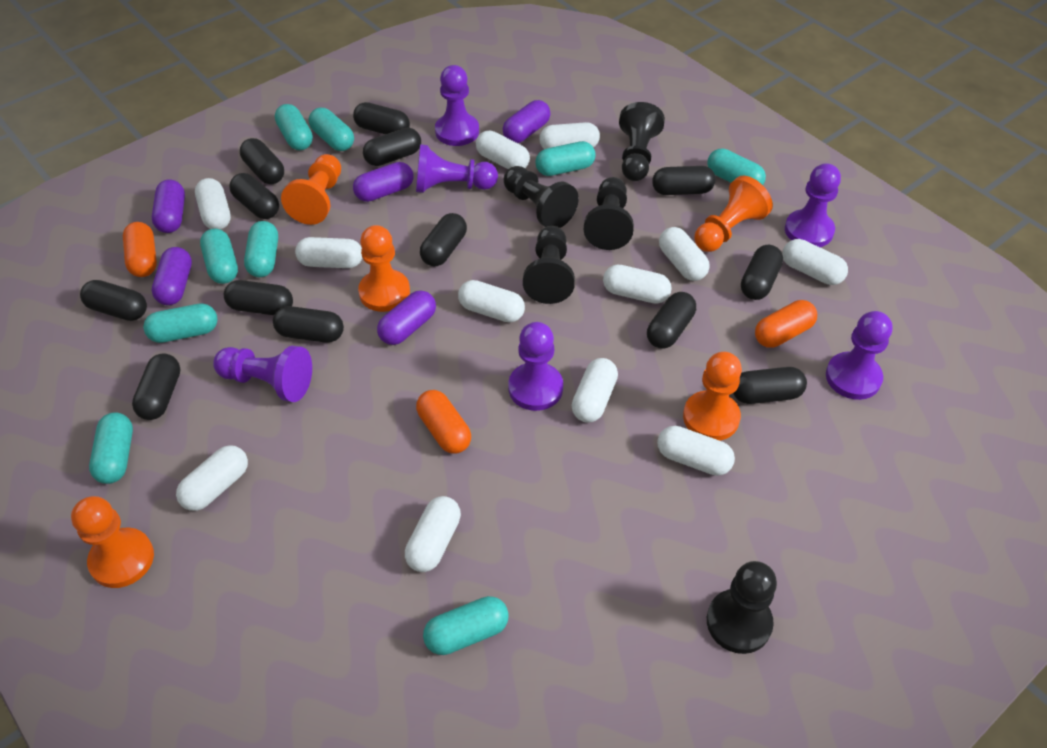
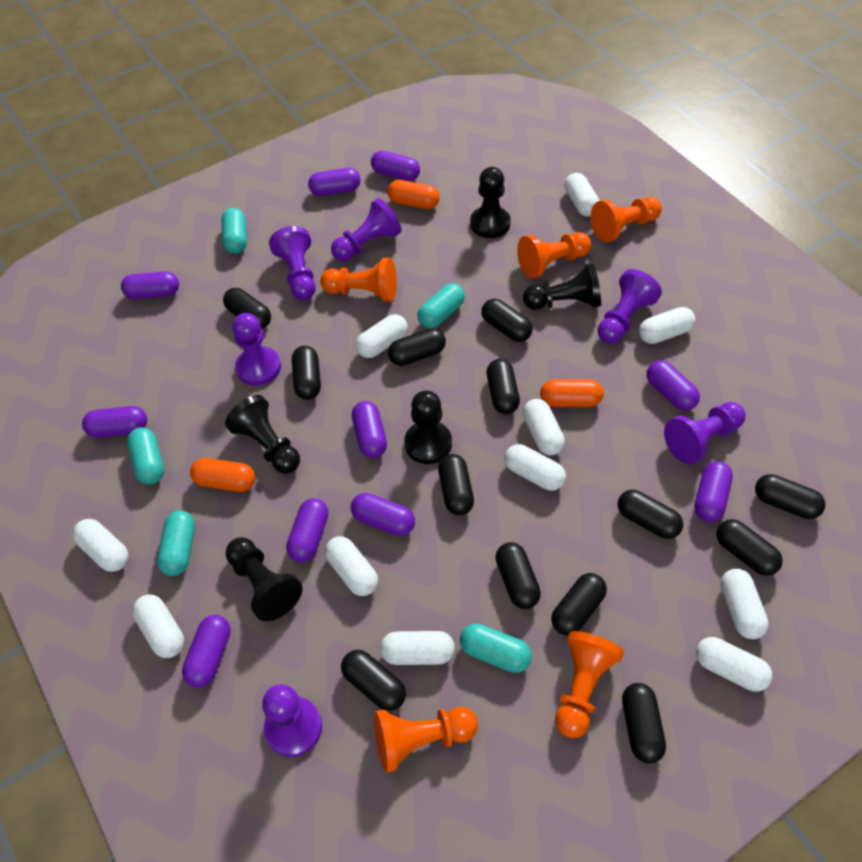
purple capsule: [152,180,185,233] [152,247,192,305] [353,162,413,202] [377,290,436,345] [503,100,550,143] = 5 -> [82,406,147,438] [121,271,179,299] [182,615,231,688] [286,498,328,562] [308,168,361,196] [351,493,415,536] [352,401,387,458] [371,151,420,181] [647,360,700,411] [694,461,733,522] = 10
turquoise capsule: [89,412,133,484] [143,303,218,343] [200,228,238,284] [244,221,278,277] [275,104,313,150] [309,108,354,151] [423,596,509,655] [535,141,596,176] [707,148,766,185] = 9 -> [127,427,164,485] [157,511,195,576] [221,208,247,254] [417,283,465,328] [460,624,532,673] = 5
white capsule: [176,445,248,511] [195,178,231,230] [295,237,362,268] [405,496,461,572] [458,280,525,322] [476,130,530,169] [539,122,600,149] [572,358,618,423] [603,265,672,304] [657,426,735,476] [659,227,710,281] [783,239,848,285] = 12 -> [72,519,129,572] [132,594,184,658] [325,536,378,596] [355,314,408,358] [380,631,455,665] [504,444,566,491] [523,399,565,455] [564,173,600,217] [639,307,695,344] [696,637,772,692] [720,569,769,639] = 11

